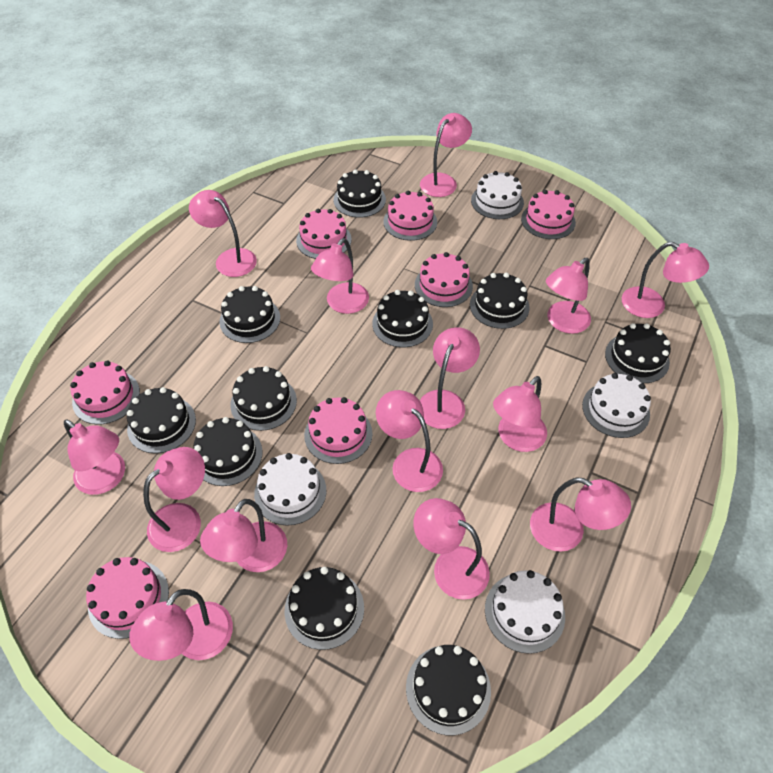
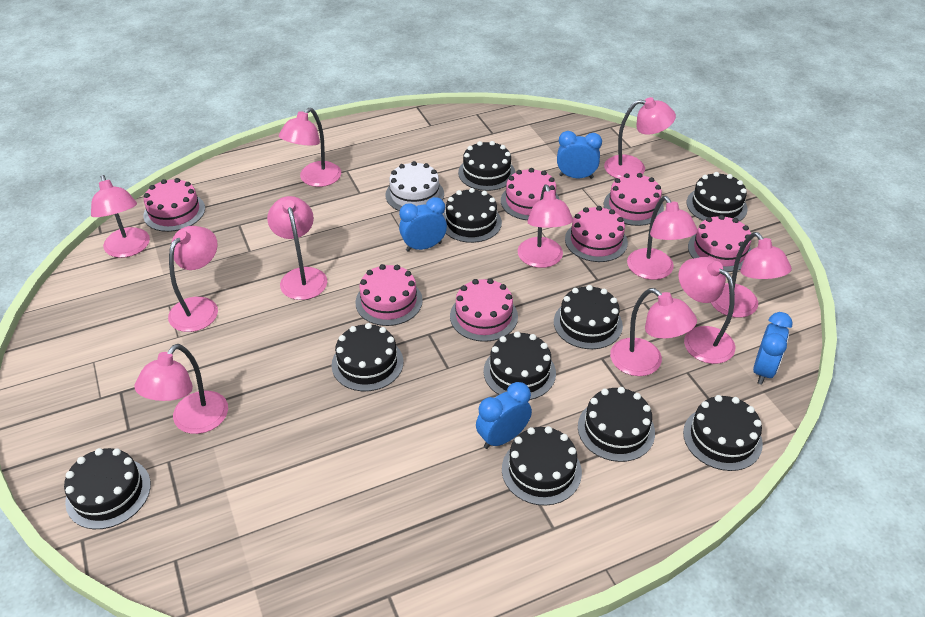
blue clock: none = 0 -> [399,197,447,252] [476,382,532,449] [557,131,602,179] [753,312,793,385] = 4
pink lamp: [64,419,125,495] [129,589,233,661] [143,447,205,552] [189,190,257,277] [200,499,287,572] [311,238,369,314] [376,390,443,492] [413,498,490,600] [420,113,472,197] [420,327,480,429] [493,376,547,452] [530,477,631,552] [546,258,591,334] [622,242,709,318] = 14 -> [91,175,150,258] [134,344,228,434] [168,226,218,332] [267,196,327,300] [279,108,341,187] [518,184,573,268] [604,97,676,178] [610,288,697,376] [627,196,698,280] [679,257,735,364] [711,232,792,318] = 11
white cake: [254,453,326,525] [471,171,524,219] [485,570,565,654] [582,373,651,438] = 4 -> [385,161,444,211] = 1

